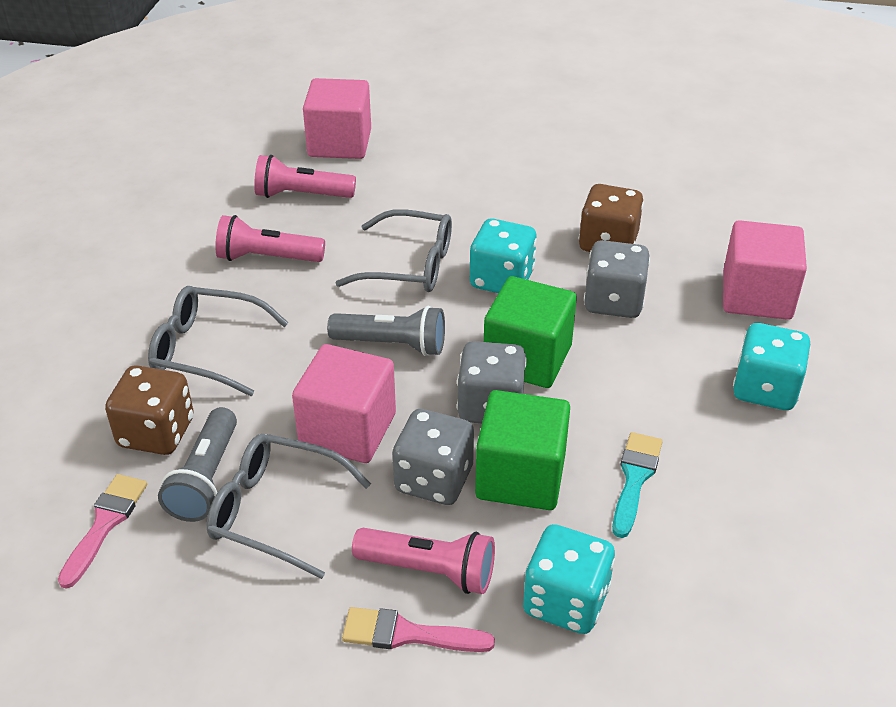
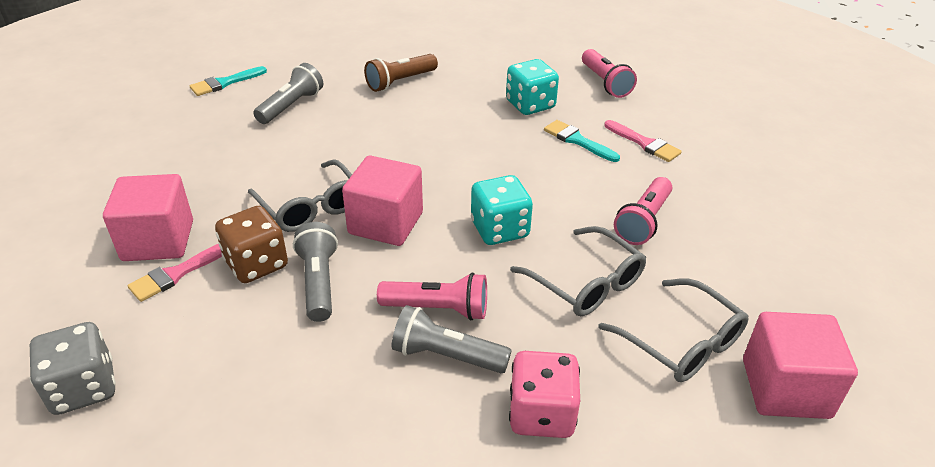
brown dice: [105,365,194,455] [579,184,644,252] = 2 -> [215,206,288,283] = 1
brown flashlight: none = 0 -> [364,54,438,92] = 1
green cube: [475,390,570,510] [484,276,577,388] = 2 -> none = 0
grey dice: [392,409,474,505] [457,341,527,423] [584,240,650,318] = 3 -> [30,322,116,415] = 1
grey flashlight: [158,407,237,522] [327,306,445,356] = 2 -> [253,63,323,124] [293,222,338,322] [392,305,512,373] = 3
pink dice: none = 0 -> [509,351,580,438] = 1
turquoise brush: [612,432,663,538] = 1 -> [190,66,267,96] [544,120,620,162] = 2
turquoise dice: [470,218,537,293] [523,524,615,634] [733,323,811,410] = 3 -> [471,175,533,245] [506,59,559,115] = 2

